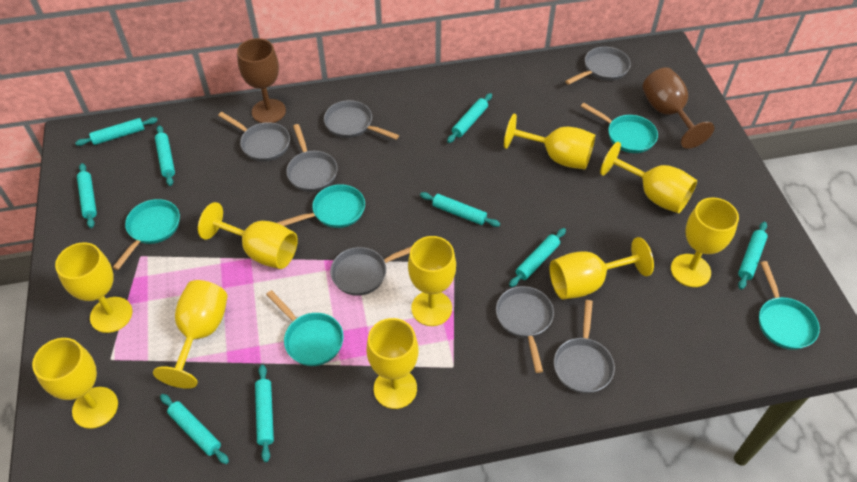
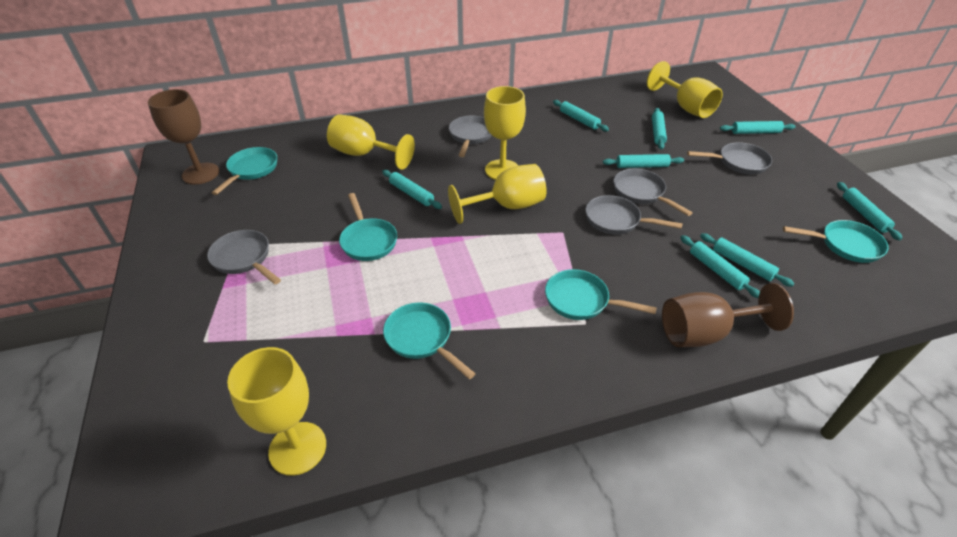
grey pan: [218,112,290,162] [286,124,338,192] [324,100,399,140] [330,246,412,296] [496,286,554,373] [554,300,615,394] [565,47,631,85] = 7 -> [207,230,281,284] [449,116,492,157] [585,195,683,235] [613,169,693,216] [687,142,772,174] = 5
turquoise rolling pin: [75,117,158,146] [77,163,97,228] [155,125,175,186] [160,394,229,464] [255,365,274,462] [420,192,500,227] [447,93,492,143] [509,228,566,287] [738,222,768,290] = 9 -> [382,170,442,209] [553,100,609,132] [603,154,684,168] [652,108,667,150] [680,235,760,298] [700,233,794,287] [720,121,796,134] [837,182,903,240] = 8
yellow goblet: [32,338,118,429] [55,242,132,333] [153,280,227,389] [198,202,298,269] [367,318,418,409] [408,236,456,326] [504,114,595,170] [549,237,654,300] [600,142,697,214] [671,198,739,287] = 10 -> [227,347,326,476] [327,114,415,170] [448,164,547,224] [484,86,526,180] [647,61,723,118] = 5

